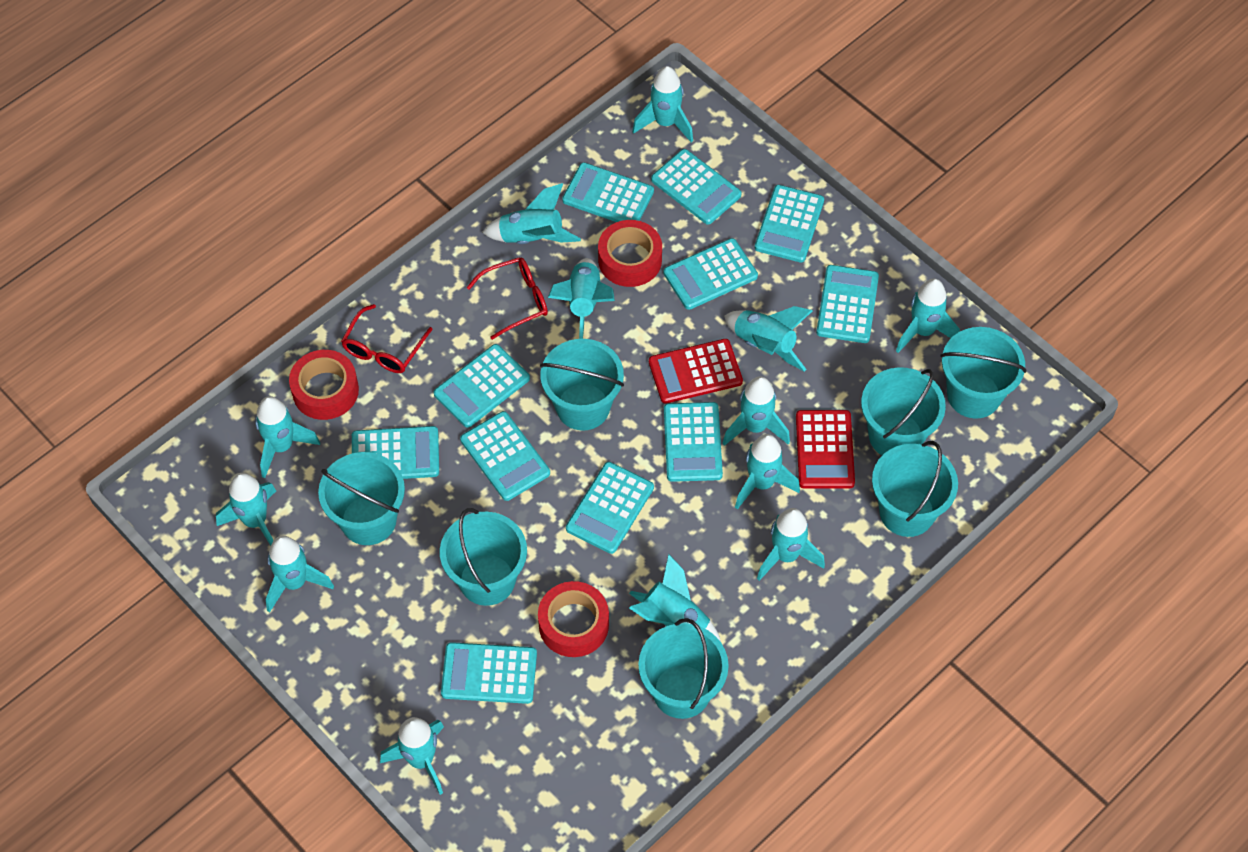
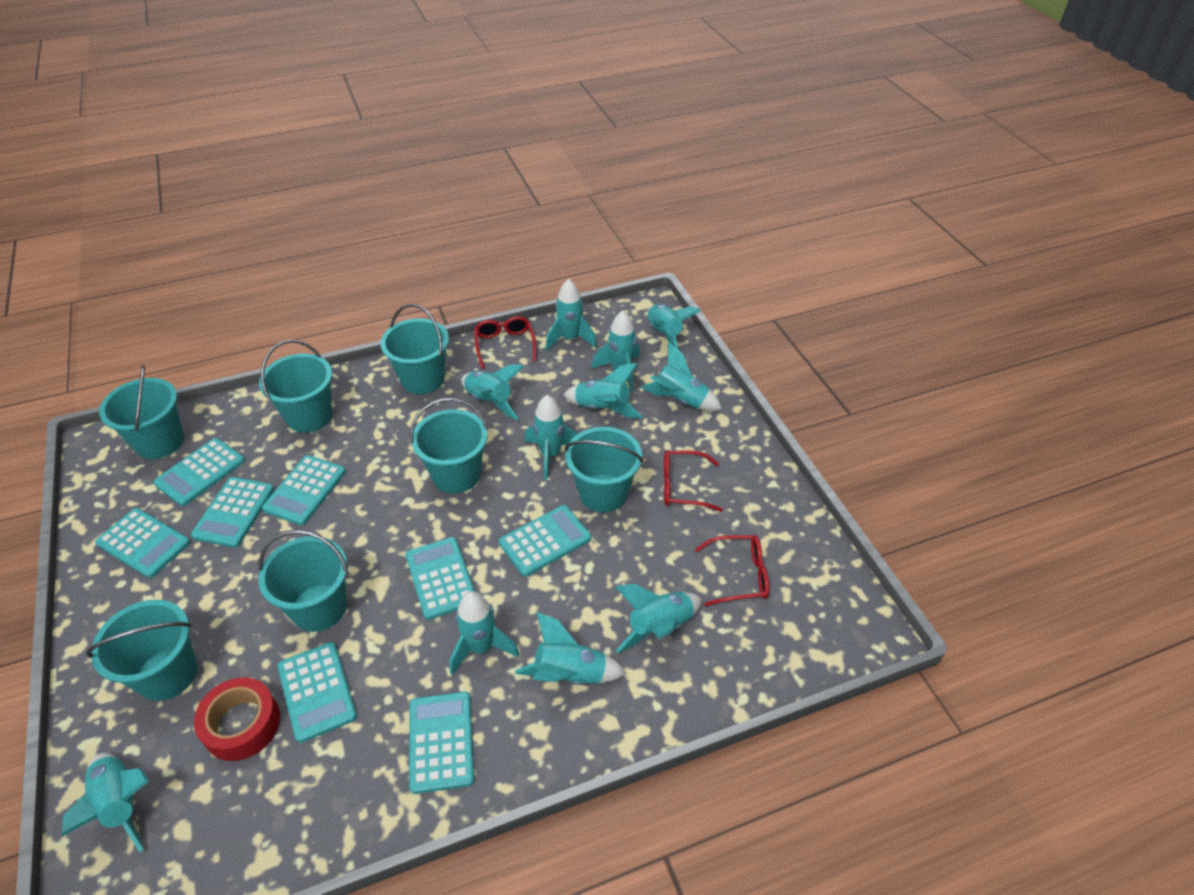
red calculator: [649,339,743,404] [796,410,855,489] = 2 -> none = 0
red glasses: [341,304,433,373] [466,257,548,340] = 2 -> [474,316,536,369] [664,451,723,512] [695,535,769,606] = 3
red tape: [289,350,359,420] [538,581,609,657] [598,220,662,287] = 3 -> [194,677,280,761] = 1
turquoise calculator: [352,426,439,479] [434,344,530,428] [441,642,537,704] [460,411,550,501] [562,163,654,222] [566,462,654,554] [651,149,742,225] [663,238,758,310] [664,402,723,482] [755,185,824,263] [816,265,879,343] = 11 -> [95,508,190,578] [153,438,245,506] [191,477,274,548] [262,455,346,525] [278,642,357,743] [405,537,475,620] [409,692,474,794] [499,505,591,577] = 8
turquoise rocket: [216,473,276,546] [255,396,320,478] [266,536,334,613] [380,717,444,795] [482,183,581,244] [548,258,615,339] [629,554,721,642] [632,66,693,143] [723,376,790,446] [724,306,813,372] [735,434,800,510] [757,508,825,581] [896,278,960,353] = 13 -> [62,753,149,853] [449,591,519,675] [461,364,524,421] [515,612,627,685] [525,395,578,480] [545,279,597,350] [563,363,643,419] [592,311,640,390] [616,584,702,653] [641,342,722,411] [647,304,701,350] = 11

